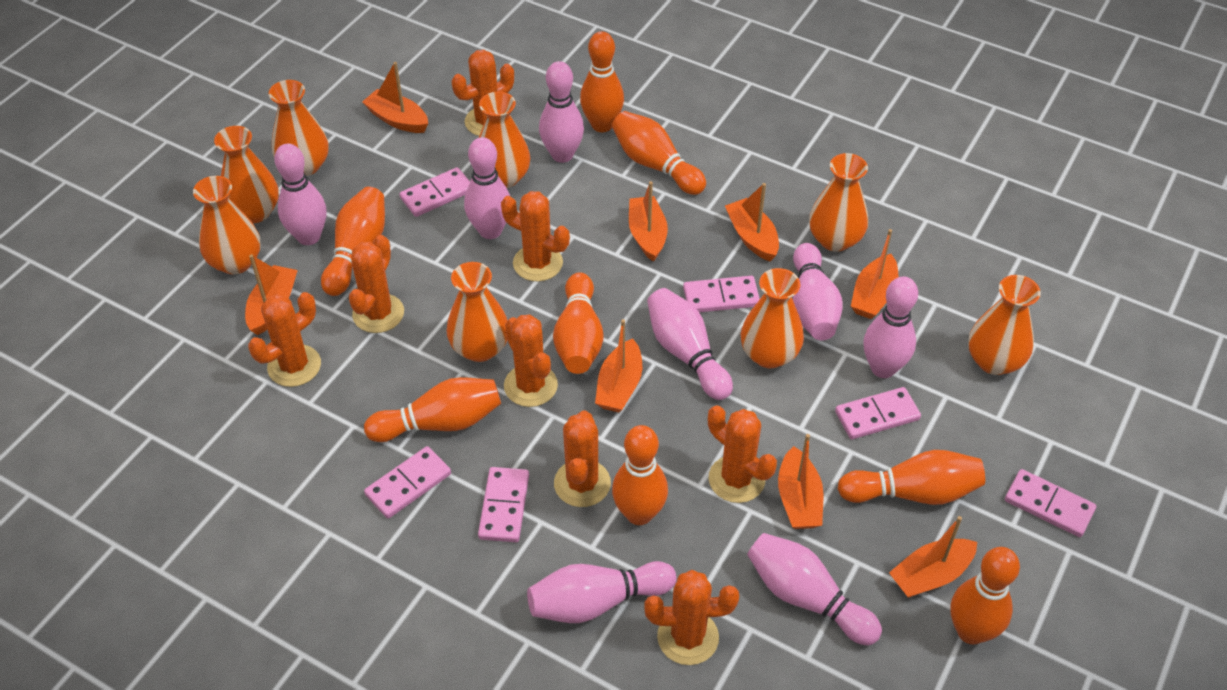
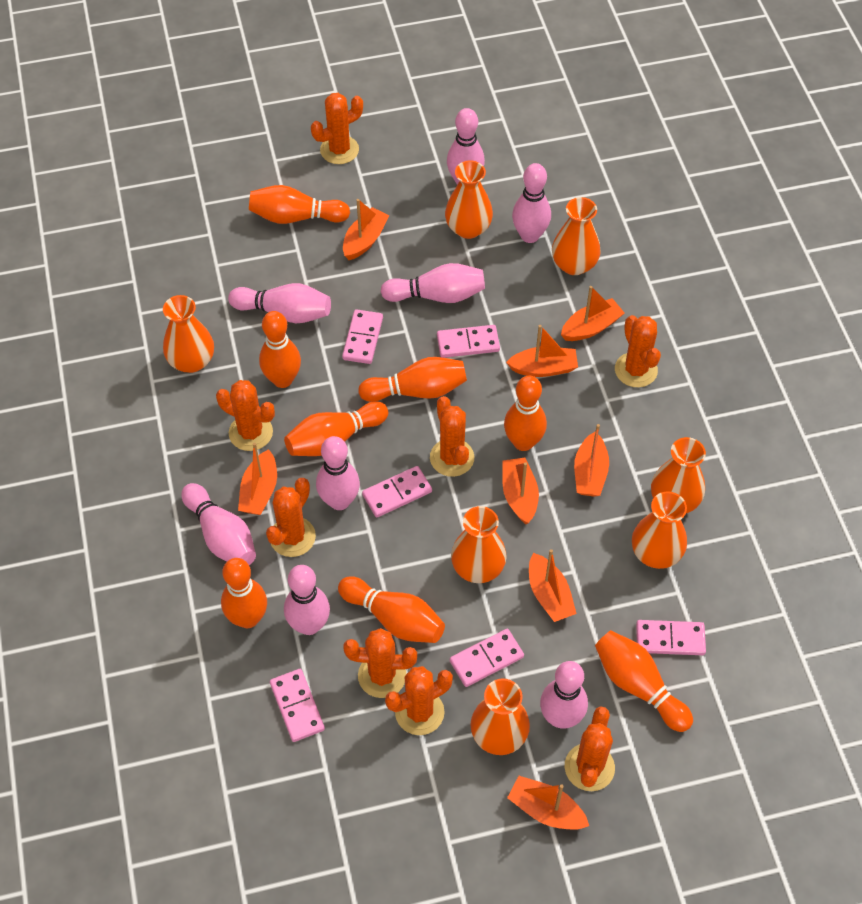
orange vase: [193,176,261,274] [214,126,279,223] [269,80,328,176] [447,262,508,362] [479,92,530,188] [741,268,804,368] [809,153,868,252] [968,275,1041,375] = 8 -> [163,295,214,373] [445,160,493,239] [451,506,507,583] [470,678,530,755] [552,197,601,275] [632,491,687,569] [651,437,706,513] = 7

